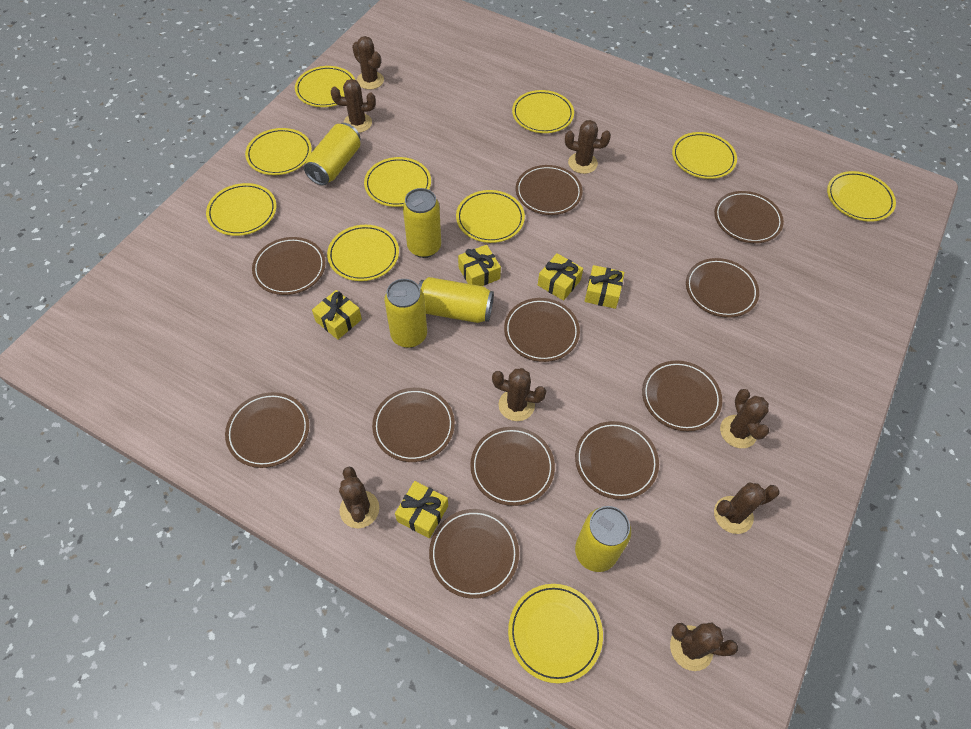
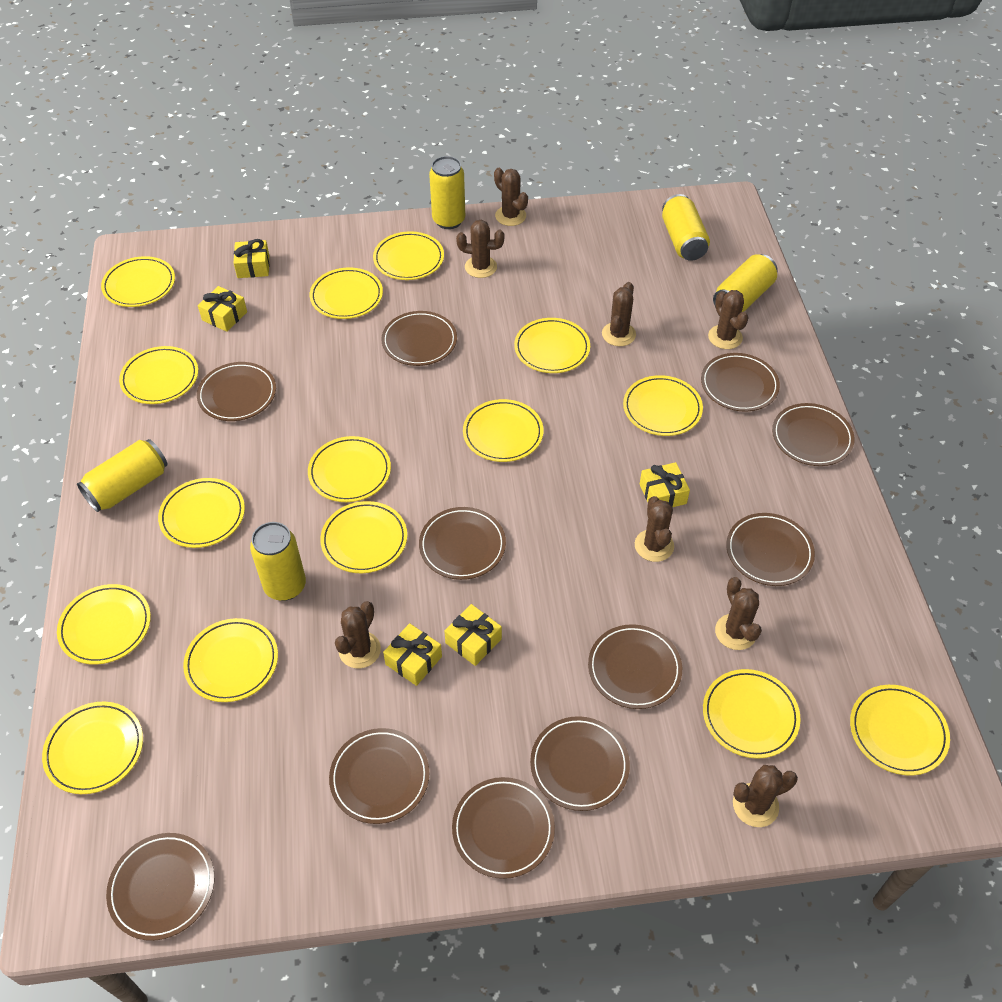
yellow plate: [206,183,276,236] [245,128,312,175] [295,66,355,107] [327,225,399,281] [364,157,431,207] [456,190,525,243] [508,584,603,683] [512,90,574,133] [672,132,737,179] [827,171,896,222] = 10 -> [42,702,143,794] [57,584,151,665] [101,256,175,307] [119,346,198,404] [158,478,245,548] [183,618,278,702] [308,436,391,502] [310,267,383,319] [320,501,407,573] [373,231,444,280] [463,399,544,462] [514,318,590,373] [623,375,703,436] [703,669,800,759] [850,685,950,776] = 15

